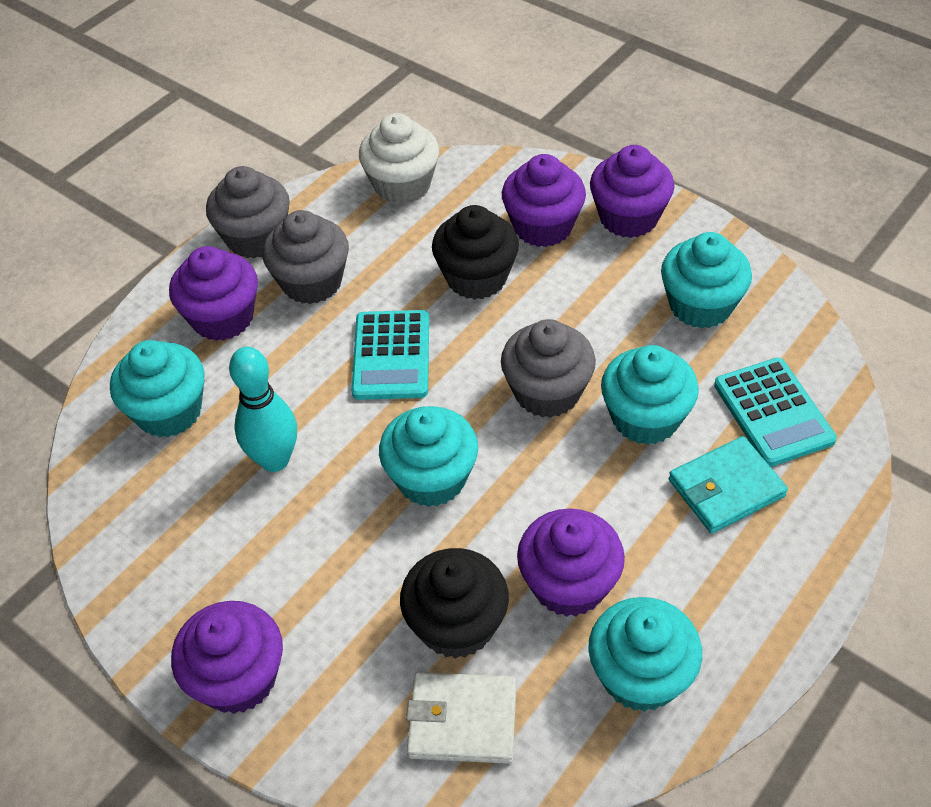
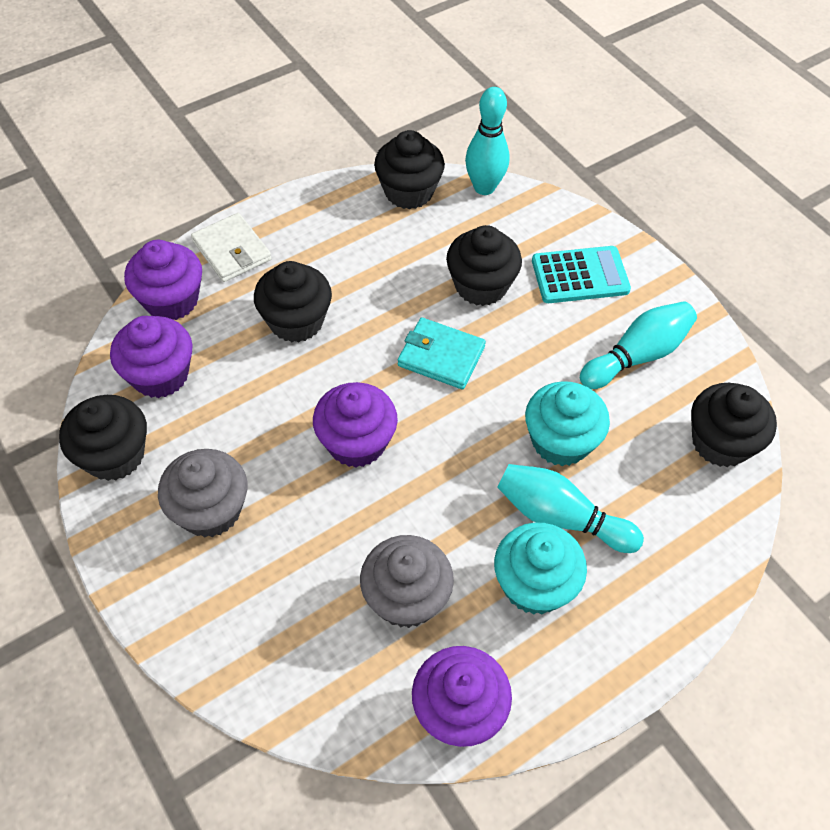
black cupcake: [400,548,509,659] [432,205,519,300] = 2 -> [59,395,147,481] [254,261,332,342] [374,130,445,209] [446,225,522,306] [691,383,777,467] = 5
grey cupcake: [206,166,290,258] [262,210,349,304] [501,319,596,418] = 3 -> [158,449,247,538] [360,535,454,628] = 2
purple cupcake: [169,246,258,341] [171,601,283,714] [502,154,586,247] [517,509,625,617] [590,145,674,238] = 5 -> [110,316,193,398] [124,240,202,320] [313,382,398,468] [412,646,512,747] = 4
turquoise bowling pin: [229,347,297,472] = 1 -> [465,87,509,195] [497,464,644,553] [580,301,697,389] = 3
turquoise calculator: [351,310,429,400] [714,358,837,467] = 2 -> [532,246,631,303] = 1
turquoise cupcake: [110,340,205,438] [379,406,478,507] [588,597,702,712] [601,345,699,445] [661,232,752,329] = 5 -> [494,522,587,615] [525,381,610,466] = 2
white cupcake: [359,113,439,204] = 1 -> none = 0

